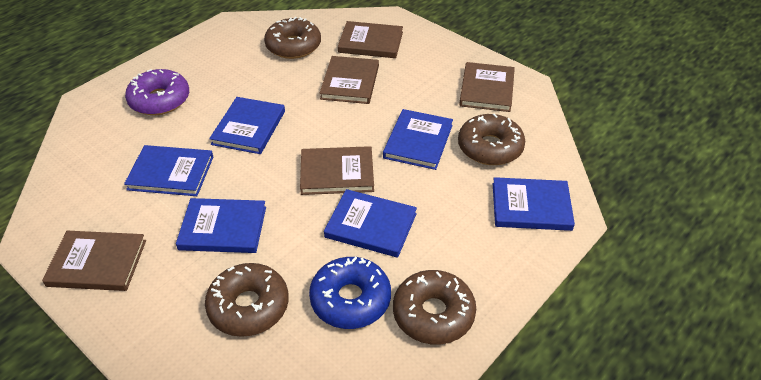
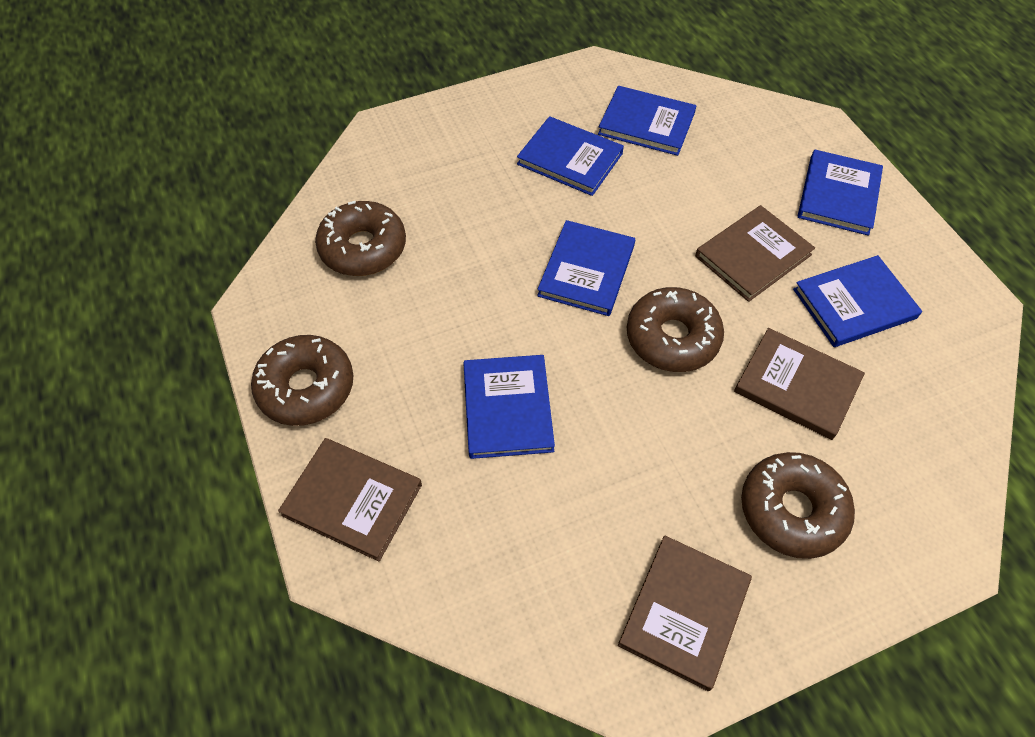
blue donut: [309,257,391,329] = 1 -> none = 0
brown book: [42,231,146,291] [300,146,374,195] [319,56,379,104] [338,21,403,58] [459,62,515,112] = 5 -> [278,438,422,561] [618,535,752,691] [695,205,815,302] [734,328,865,440] = 4
purple donut: [125,69,189,115] = 1 -> none = 0

